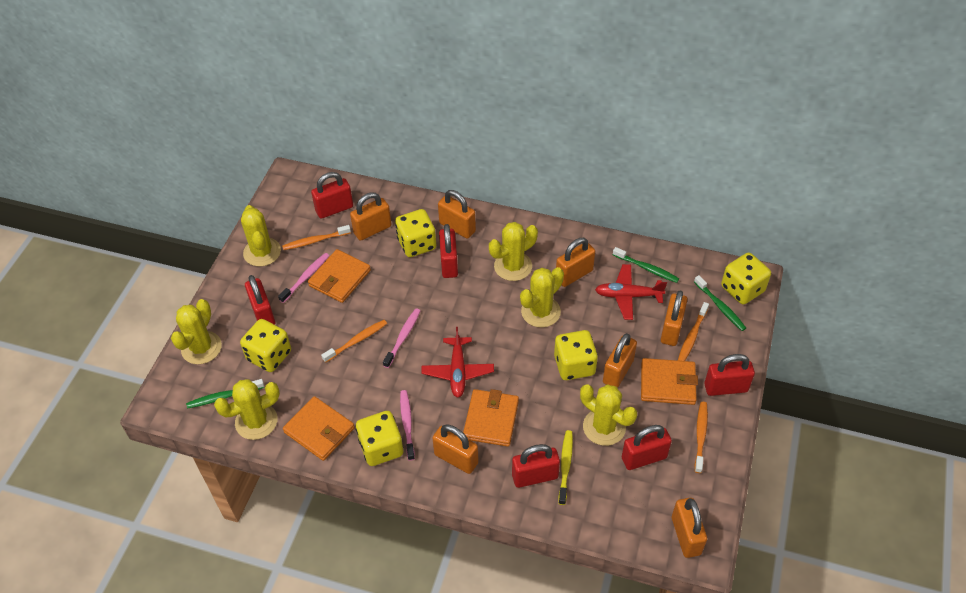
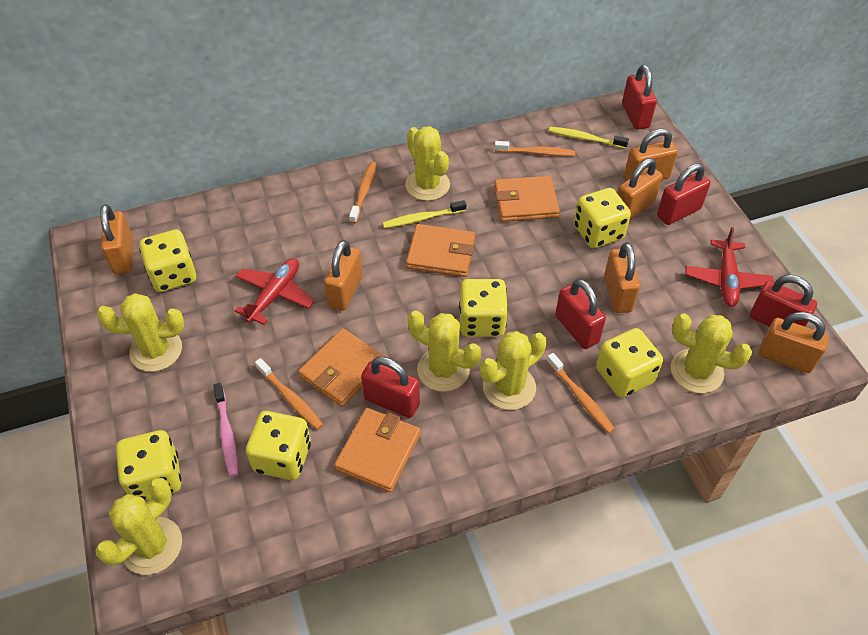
green toothbrush: [186,379,264,408] [613,247,679,283] [694,275,746,331] = 3 -> none = 0
orange padlock: [350,192,391,241] [432,424,479,474] [438,190,476,239] [556,238,595,287] [603,333,637,388] [661,290,687,346] [672,498,707,558] = 7 -> [100,204,133,274] [324,240,363,311] [604,242,640,313] [617,158,663,219] [624,129,678,180] [759,312,829,373] = 6
pink toothbrush: [278,253,329,303] [383,308,420,368] [400,390,415,461] = 3 -> [213,383,238,477] = 1
red padlock: [245,275,275,325] [311,172,353,219] [439,224,458,278] [512,444,560,488] [622,425,672,470] [704,354,755,396] = 6 -> [361,357,420,418] [555,279,606,349] [622,65,657,129] [657,163,711,225] [750,275,817,327] = 5
yellow dice: [240,319,291,372] [356,411,403,466] [395,209,437,257] [554,330,598,380] [721,253,771,304] = 5 -> [116,430,181,500] [139,229,196,292] [246,411,311,480] [459,279,508,337] [574,188,631,248] [596,328,663,398] = 6
yellow toothbrush: [558,430,573,505] = 1 -> [383,200,466,228] [549,127,629,149] = 2

